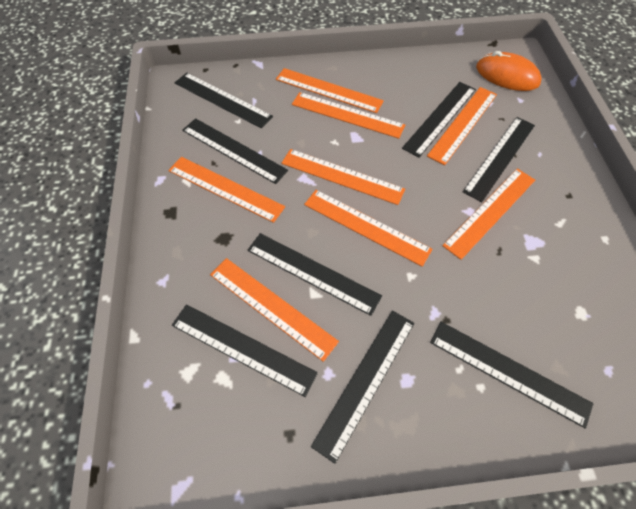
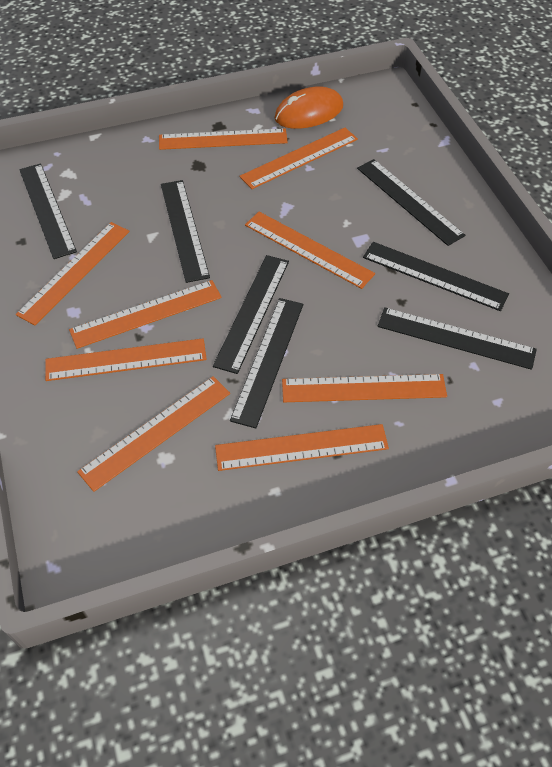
black ruler: [172,304,318,397] [175,73,273,128] [182,118,288,184] [247,233,382,316] [311,310,414,464] [402,82,476,158] [430,322,593,428] [463,117,535,202] = 8 -> [19,163,77,259] [161,180,210,283] [213,255,289,374] [230,298,303,428] [357,159,465,246] [363,242,509,311] [378,307,537,370] = 7
orange ruler: [168,157,285,223] [210,258,339,362] [276,68,384,113] [281,149,405,205] [292,92,405,139] [304,190,433,267] [427,87,497,165] [442,168,535,260] = 8 -> [16,222,130,325] [45,338,207,381] [69,280,222,349] [77,376,230,492] [159,128,288,150] [215,424,389,471] [240,128,358,189] [245,212,375,289] [282,374,447,402] = 9

